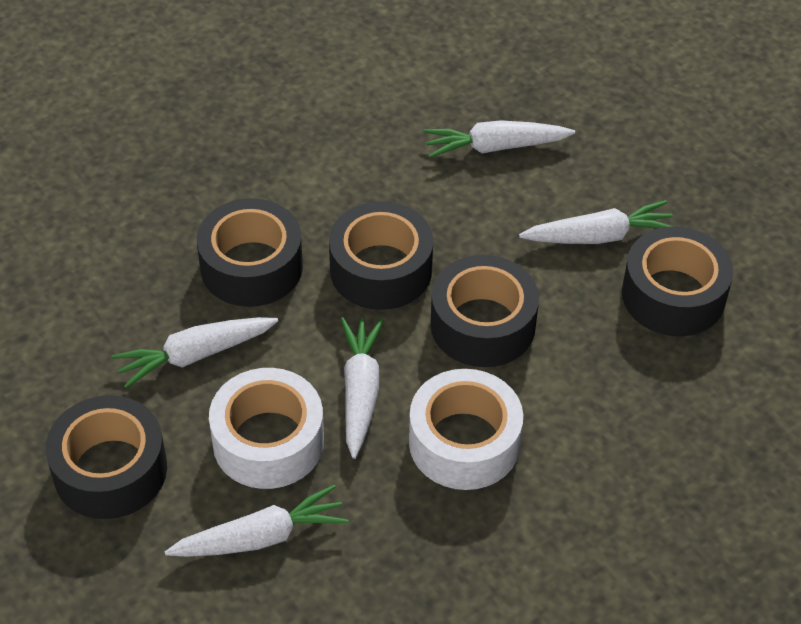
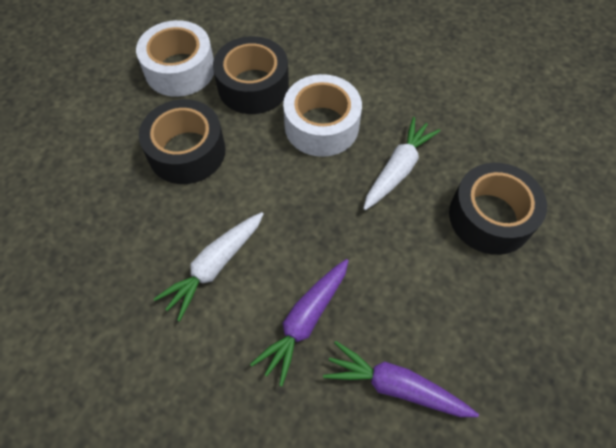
black tape: [46,395,167,519] [197,198,303,307] [329,201,433,310] [430,255,539,367] [622,226,733,336] = 5 -> [139,99,226,184] [213,36,289,114] [449,163,547,255] = 3
purple carrot: none = 0 -> [250,259,349,386] [323,341,479,417] = 2
white carrot: [112,317,278,388] [165,485,349,557] [341,317,384,459] [424,120,575,158] [519,200,674,244] = 5 -> [154,212,263,321] [363,117,440,210] = 2

